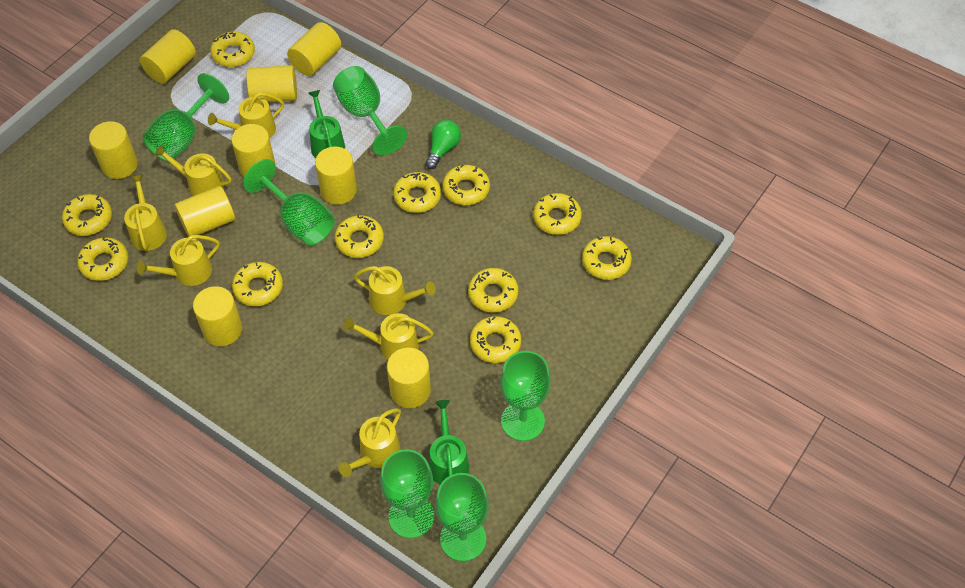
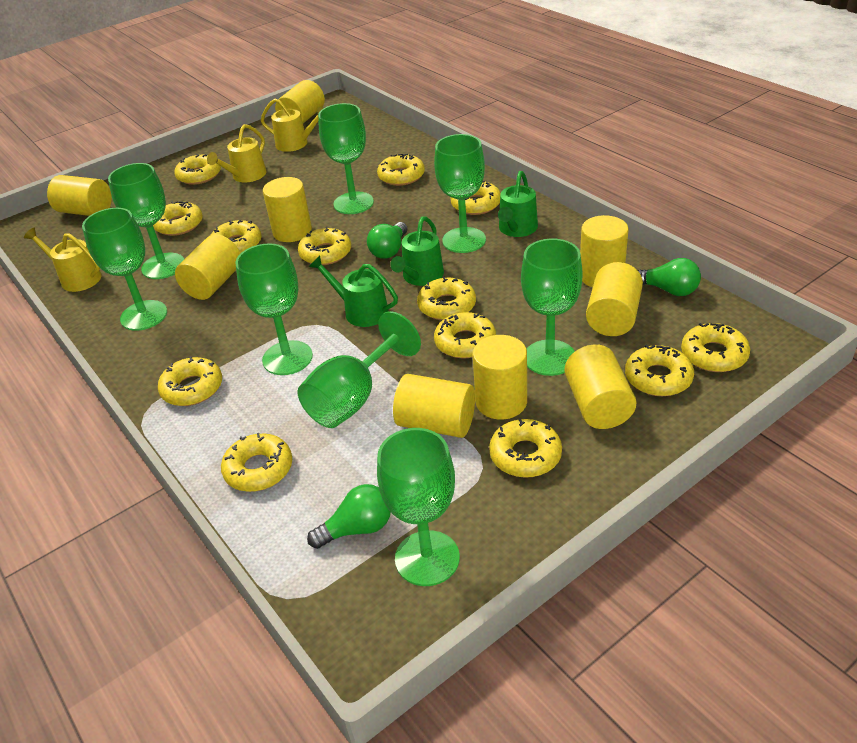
green goblet: [143,73,229,161] [243,159,335,245] [333,66,407,155] [380,449,434,538] [435,473,489,561] [500,351,551,441] = 6 -> [82,208,167,331] [108,163,184,279] [235,243,313,375] [298,311,421,428] [318,103,374,214] [377,428,460,586] [434,134,486,253] [521,239,583,376] = 8
green light bulb: [425,120,461,169] = 1 -> [307,484,391,549] [367,222,407,259] [638,258,701,296] = 3
green watering can: [309,90,345,158] [429,400,469,485] = 2 -> [309,256,398,327] [390,216,444,286] [498,171,538,237] = 3
yellow donut: [62,194,112,236] [77,237,128,281] [210,32,255,67] [232,262,283,306] [335,214,384,258] [393,172,441,213] [442,165,490,205] [468,268,519,313] [470,316,521,363] [533,193,582,235] [582,236,632,280] = 11 -> [153,201,203,236] [158,356,222,406] [174,154,221,185] [211,220,262,254] [221,433,292,492] [298,227,351,265] [377,154,425,186] [417,276,476,320] [434,312,496,358] [450,181,501,215] [489,418,562,478] [625,345,694,396] [681,323,750,372] = 13
yellow watering can: [124,175,167,251] [137,235,220,286] [154,145,231,196] [208,92,284,138] [339,408,401,477] [344,313,433,359] [354,266,436,315] = 7 -> [24,228,101,292] [207,124,267,182] [261,99,323,152] = 3

